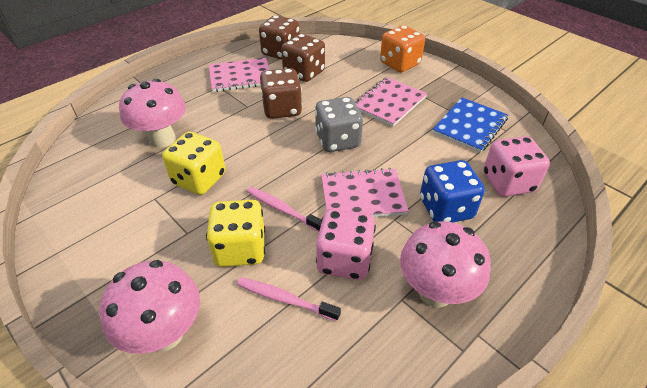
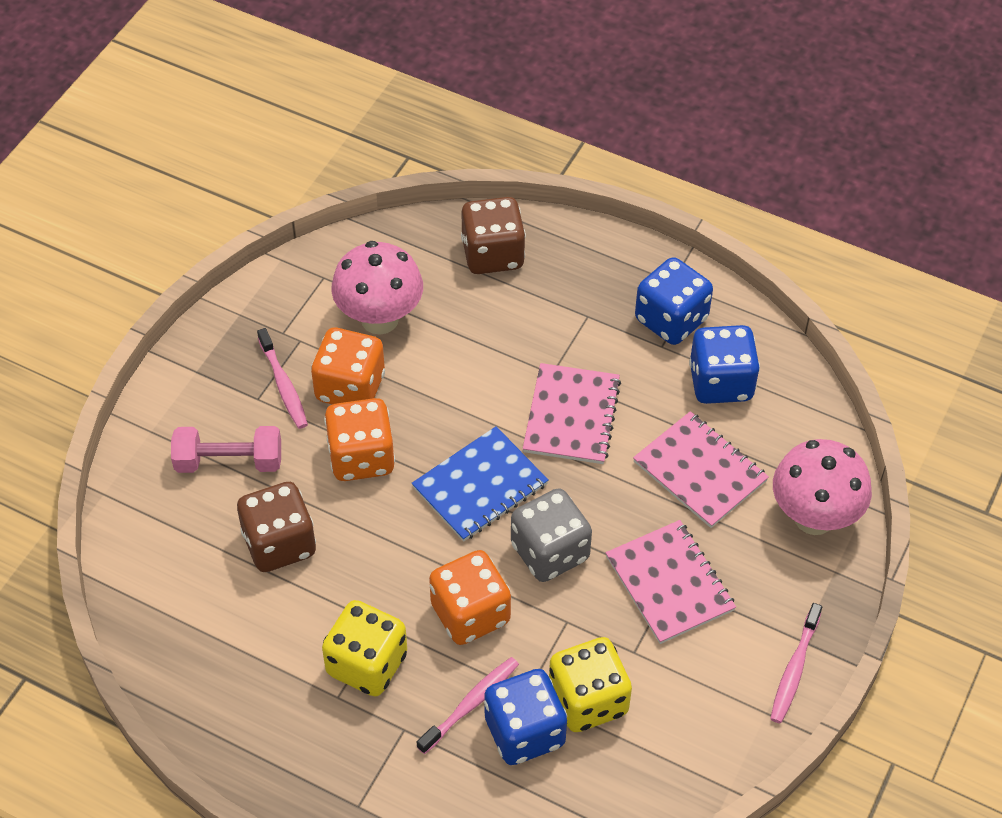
blue dice: [420,160,485,222] = 1 -> [484,669,567,765] [635,257,713,345] [689,325,760,404] = 3
brown dice: [259,15,300,60] [260,68,302,119] [281,34,325,82] = 3 -> [237,482,316,572] [461,197,526,274] = 2
orange dice: [380,25,425,72] = 1 -> [311,328,385,404] [324,398,395,481] [429,550,511,645] = 3
pink dice: [316,209,376,280] [483,136,550,197] = 2 -> none = 0
pink dumbbell: none = 0 -> [171,426,281,473] = 1
pink mushroom: [99,260,200,354] [119,79,186,148] [400,221,491,307] = 3 -> [331,241,423,335] [773,439,872,535] = 2
pink toothbrush: [237,277,341,321] [247,187,321,232] = 2 -> [257,328,308,429] [417,657,519,754] [770,603,822,723] = 3

